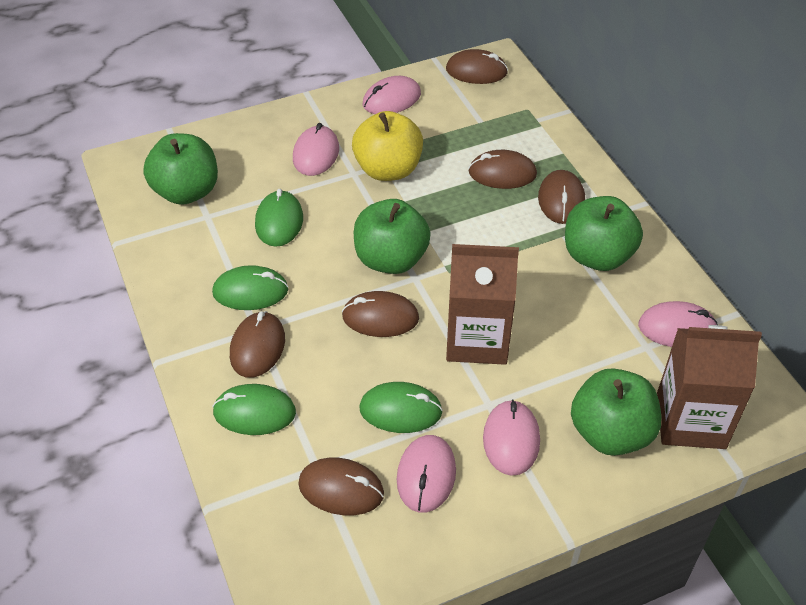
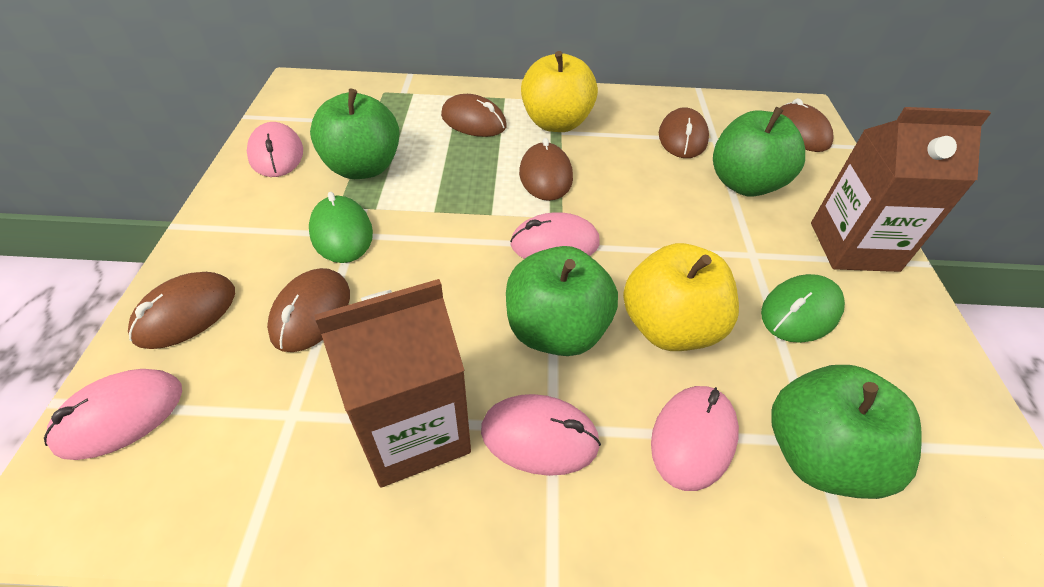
green mouse: [212,265,288,310] [212,384,296,435] [255,189,303,247] [359,382,443,433] = 4 -> [309,192,373,263] [761,274,845,343] = 2
yellow apple: [352,111,423,181] = 1 -> [521,51,598,132] [623,243,739,351] = 2

